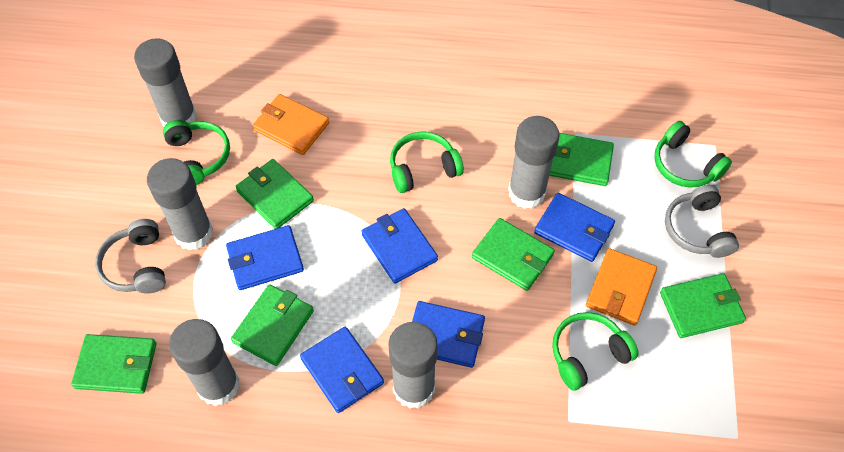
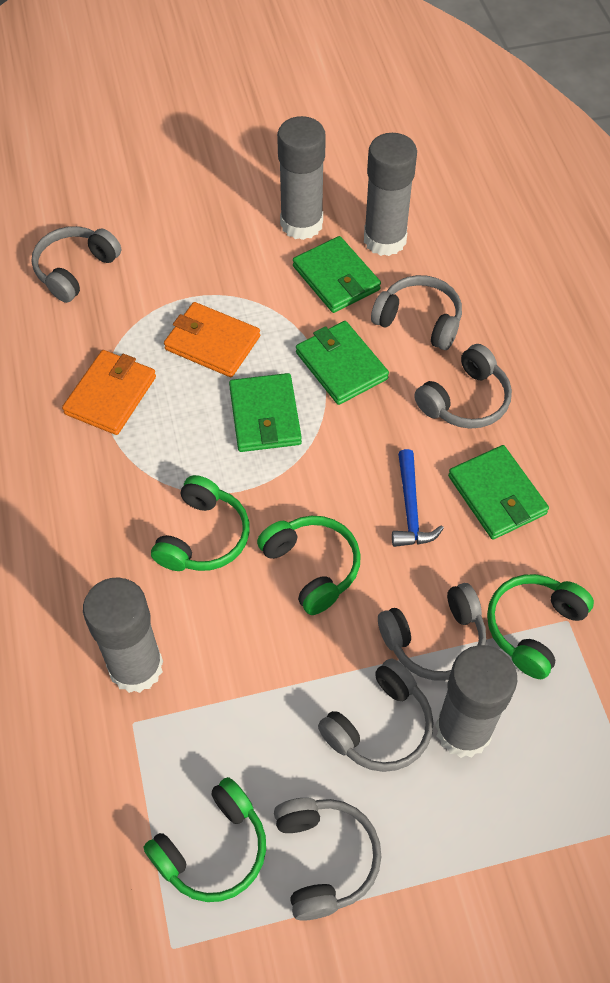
blue hammer: none = 0 -> [392,449,444,547] = 1
blue wallet: [226,225,304,290] [300,327,384,413] [361,208,438,284] [412,301,485,368] [534,193,615,262] = 5 -> none = 0
green wallet: [71,334,156,394] [231,284,314,366] [235,159,314,229] [472,218,555,291] [549,133,614,186] [660,273,746,338] = 6 -> [229,373,302,452] [293,236,381,313] [296,321,389,405] [448,445,549,540] = 4
grey glue stick: [134,38,197,127] [147,158,213,250] [169,319,240,406] [388,322,438,409] [508,116,560,209] = 5 -> [83,577,163,693] [277,116,326,240] [364,133,417,256] [435,645,517,758] = 4
grey headphones: [95,219,166,294] [665,185,739,258] = 2 -> [31,226,121,303] [274,798,381,921] [318,658,434,772] [371,275,462,350] [378,583,486,681] [414,344,512,429] = 6

